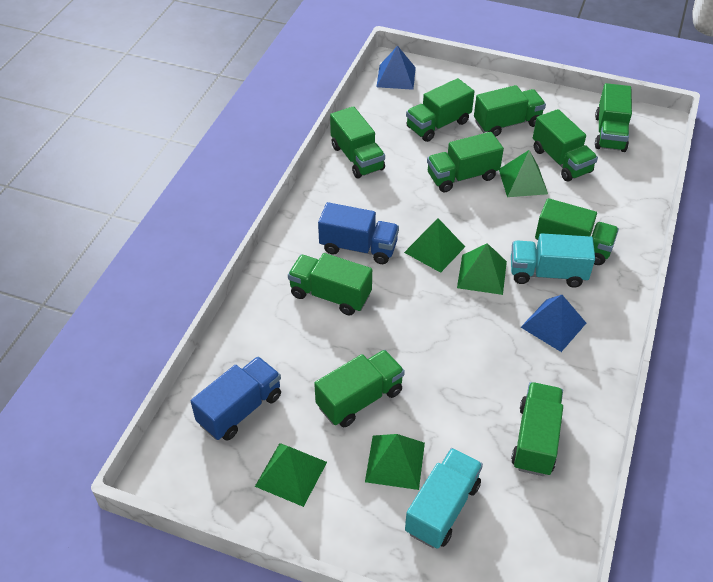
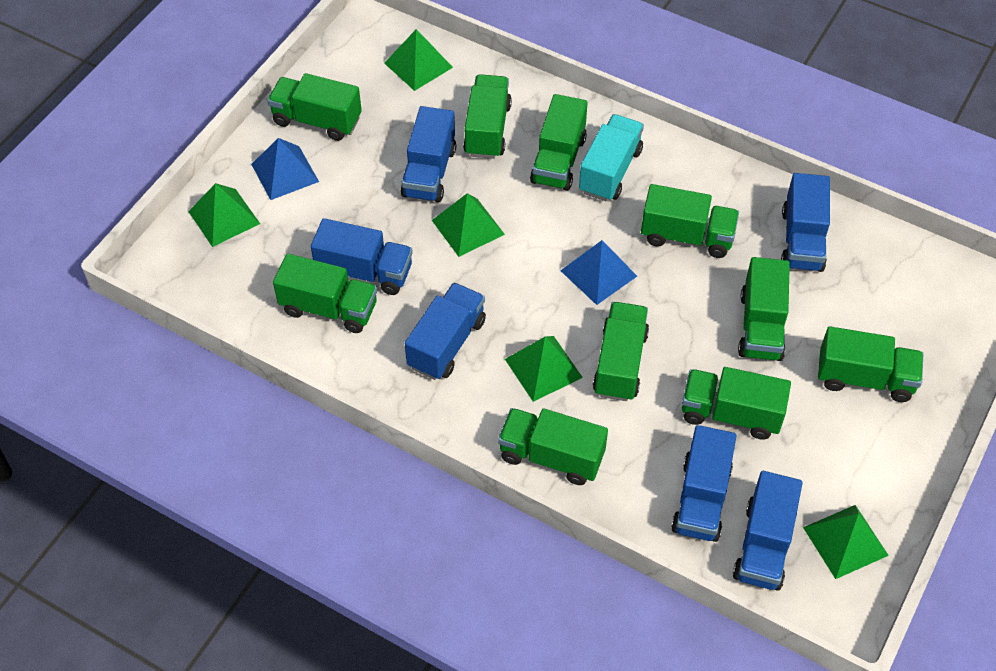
blue truck: [191,357,281,441] [318,202,399,264] = 2 -> [311,218,413,295] [401,106,456,203] [405,282,486,380] [671,425,736,542] [733,471,803,591] [781,173,830,272] = 6
turquoise truck: [405,448,483,549] [511,233,595,288] = 2 -> [579,114,644,201] = 1

